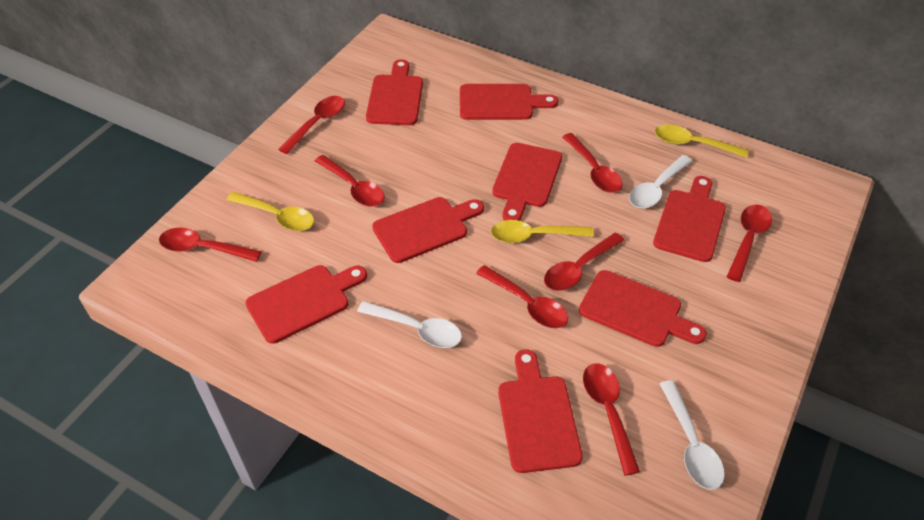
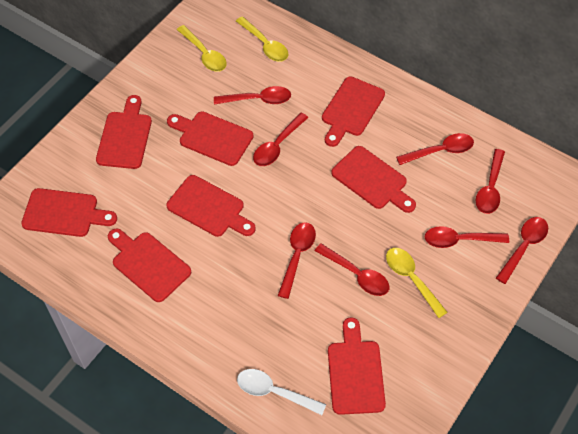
white spoon: [357,301,462,348] [629,155,692,208] [659,380,725,490] = 3 -> [237,369,326,415] = 1

